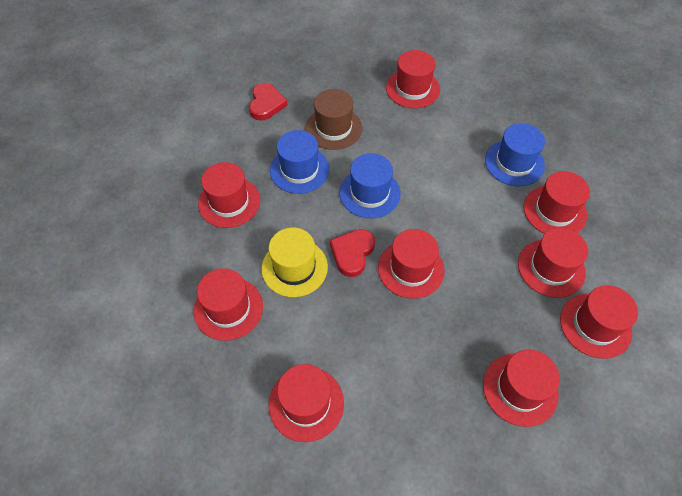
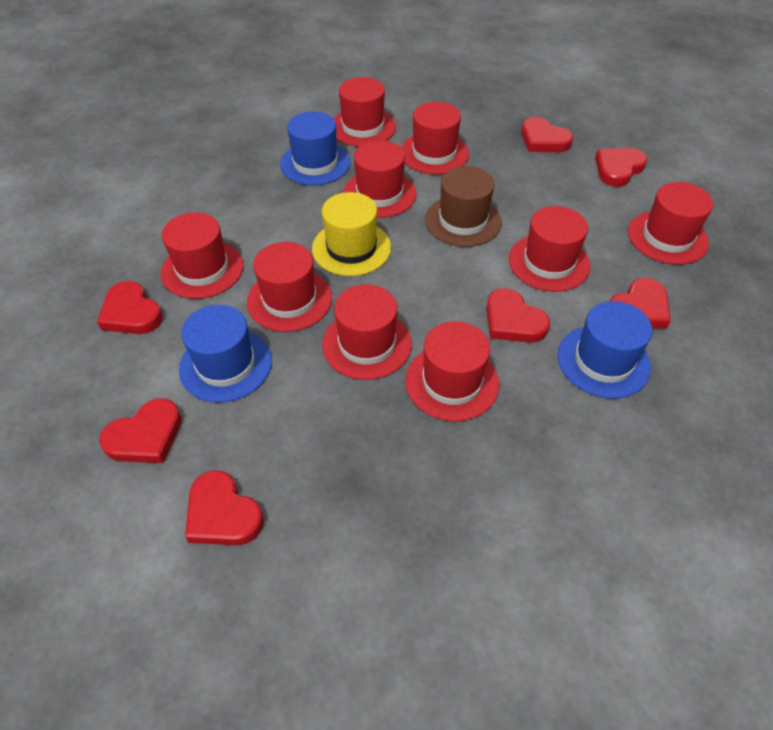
red heart: [249,83,288,121] [330,229,375,277] = 2 -> [97,281,163,334] [99,398,182,463] [185,470,264,545] [486,288,550,343] [521,117,573,152] [595,148,647,187] [610,278,671,329] = 7

